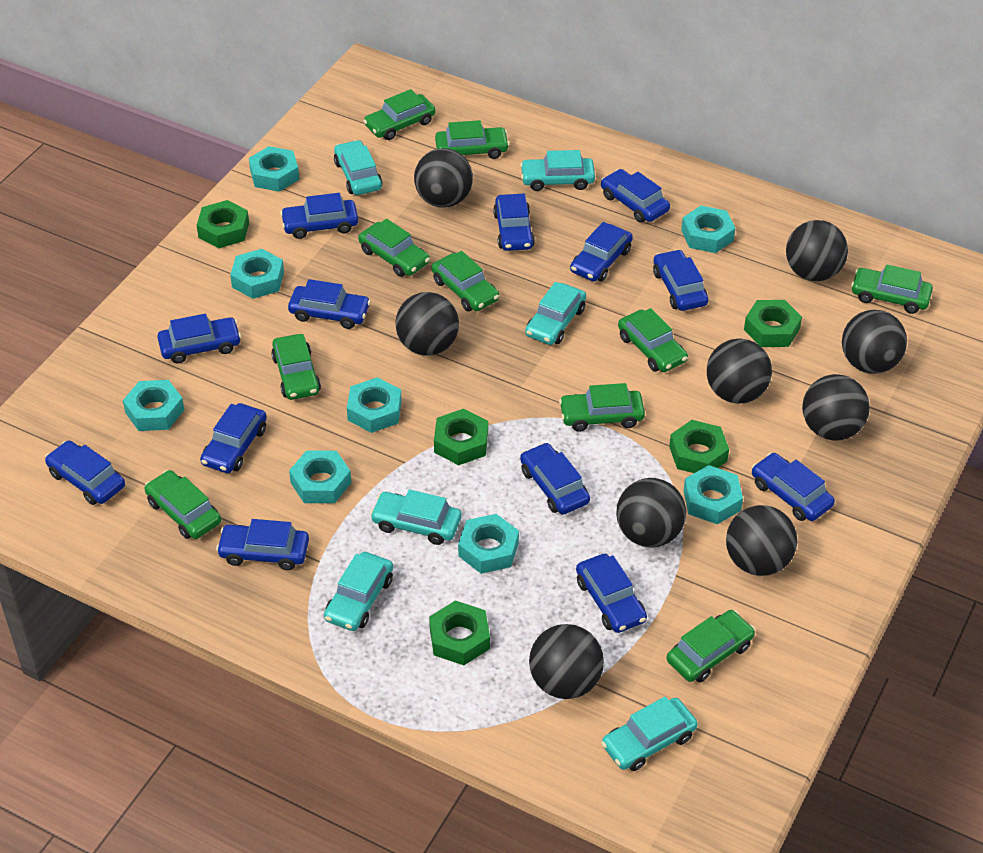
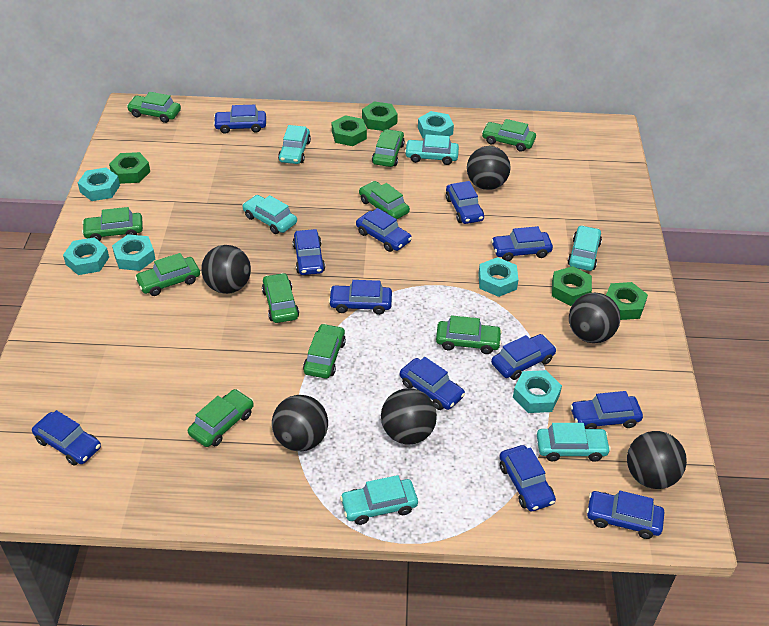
black ball: [395,292,459,356] [414,148,473,208] [529,624,604,699] [616,478,686,548] [707,339,772,404] [726,505,797,576] [786,220,848,281] [802,374,870,441] [842,310,907,374] = 9 -> [201,245,251,294] [272,395,328,451] [381,388,437,445] [467,146,510,190] [569,293,620,343] [627,431,687,489] = 6
blue car: [45,440,125,505] [157,314,241,364] [200,403,267,473] [216,519,309,570] [280,193,358,239] [288,279,371,329] [493,194,535,251] [520,443,590,515] [570,222,633,282] [576,554,647,633] [601,169,670,223] [653,249,708,311] [752,453,835,521] = 13 -> [32,410,101,466] [213,105,266,134] [292,229,325,275] [329,280,392,315] [356,208,412,252] [400,357,465,410] [446,181,484,224] [491,226,553,261] [491,334,557,380] [499,445,556,511] [570,391,643,429] [586,491,664,539] = 12
turquoise nut: [123,380,184,431] [230,249,284,299] [249,146,299,192] [289,451,351,503] [347,377,402,433] [458,514,519,574] [681,206,735,253] [683,465,743,524] = 8 -> [63,237,109,275] [78,168,120,201] [112,234,155,271] [418,111,454,139] [478,257,518,297] [513,370,562,413] = 6

